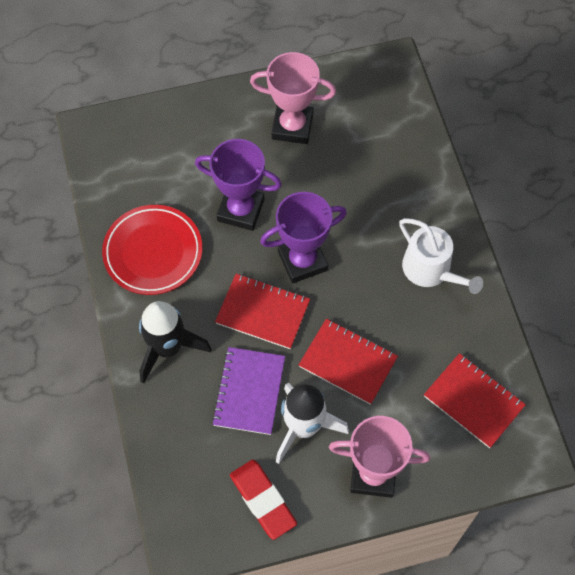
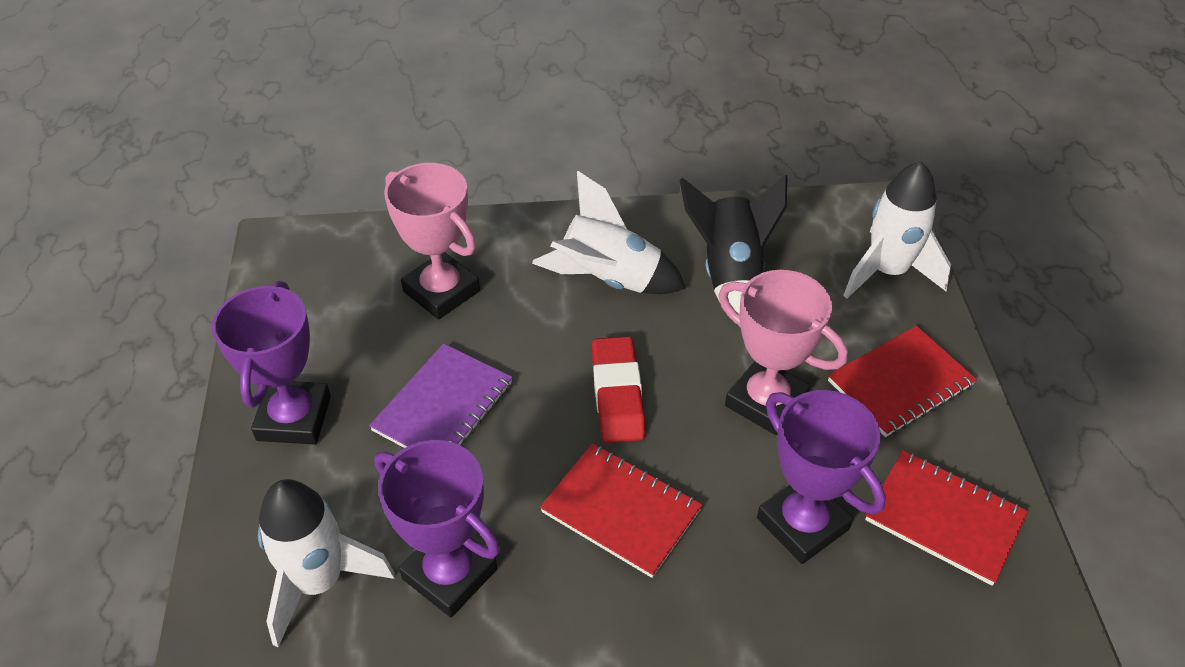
purple trophy: [195,139,282,231] [260,192,347,283] = 2 -> [212,281,331,445] [374,440,500,617] [757,390,886,564] = 3
red plate: [102,205,202,295] = 1 -> none = 0
white rocket: [276,383,349,464] = 1 -> [258,479,395,647] [532,171,686,294] [843,161,951,299] = 3
white watering can: [399,218,483,294] = 1 -> none = 0

